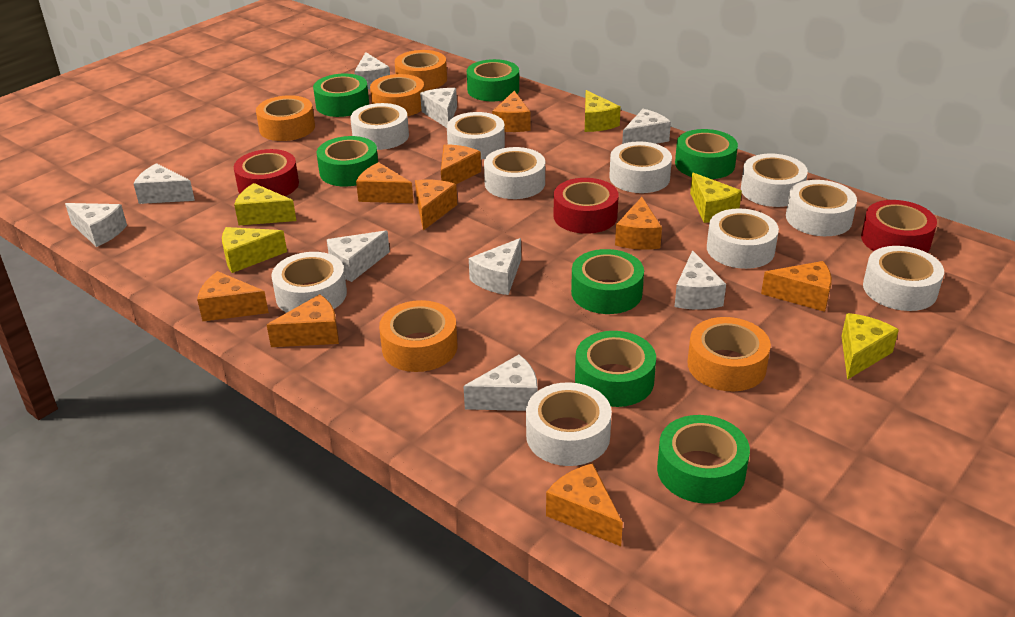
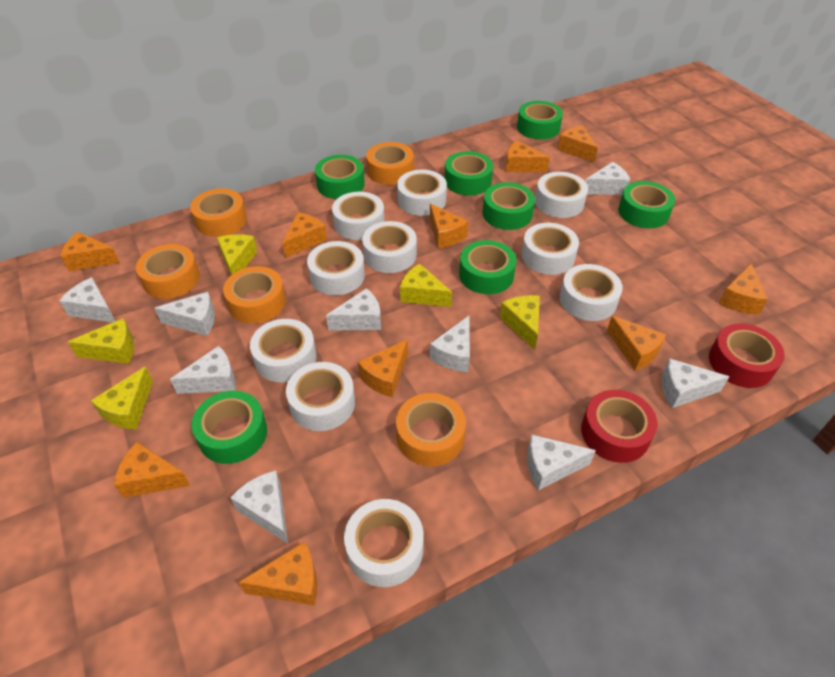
orange cheese: [197,271,269,321] [267,294,339,347] [356,162,414,203] [415,180,457,230] [441,144,481,184] [492,91,531,132] [546,463,623,546] [615,197,662,250] [761,261,832,312] = 9 -> [60,232,120,271] [114,442,190,498] [239,541,317,606] [282,212,327,258] [358,339,408,397] [430,204,468,248] [505,141,550,172] [557,125,598,162] [607,316,667,371] [718,264,768,315] = 10
red tape: [234,149,299,196] [554,178,619,234] [861,200,937,253] = 3 -> [581,390,658,463] [709,324,785,388] = 2

